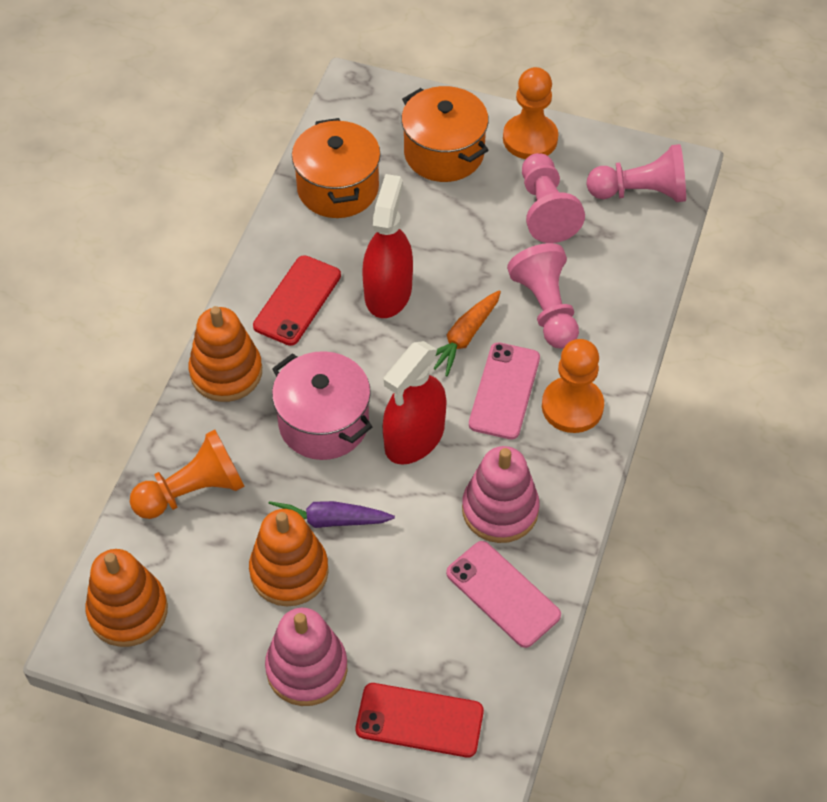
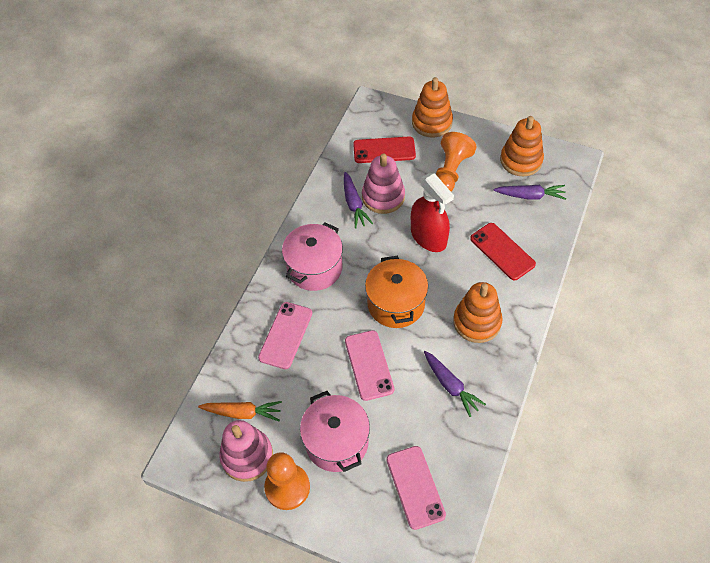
orange pawn: [130,429,245,519] [503,67,558,159] [542,339,604,433] = 3 -> [264,452,310,510] [436,132,477,192] = 2
orange pot: [292,118,381,218] [401,86,489,182] = 2 -> [365,256,428,328] = 1
pink pawn: [507,243,579,349] [522,153,585,243] [586,144,686,202] = 3 -> none = 0
pink phone: [446,541,561,648] [469,342,540,440] = 2 -> [258,302,312,369] [345,330,394,401] [386,446,446,530] = 3
pink pot: [272,351,372,460] = 1 -> [282,222,343,291] [300,391,370,472] = 2
purple carrot: [269,501,395,528] = 1 -> [344,172,373,228] [424,351,486,417] [494,185,566,200] = 3
red spray bottle: [363,174,413,318] [383,341,447,465] = 2 -> [411,173,454,252] = 1

